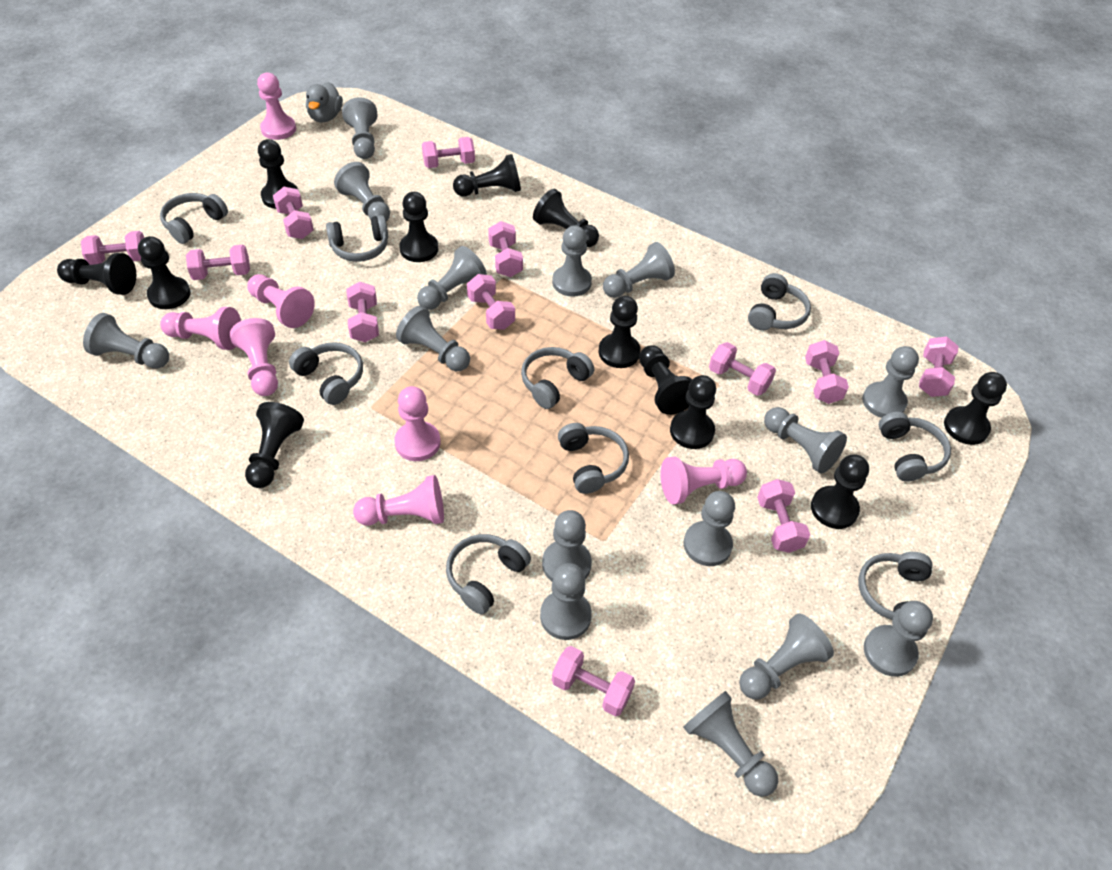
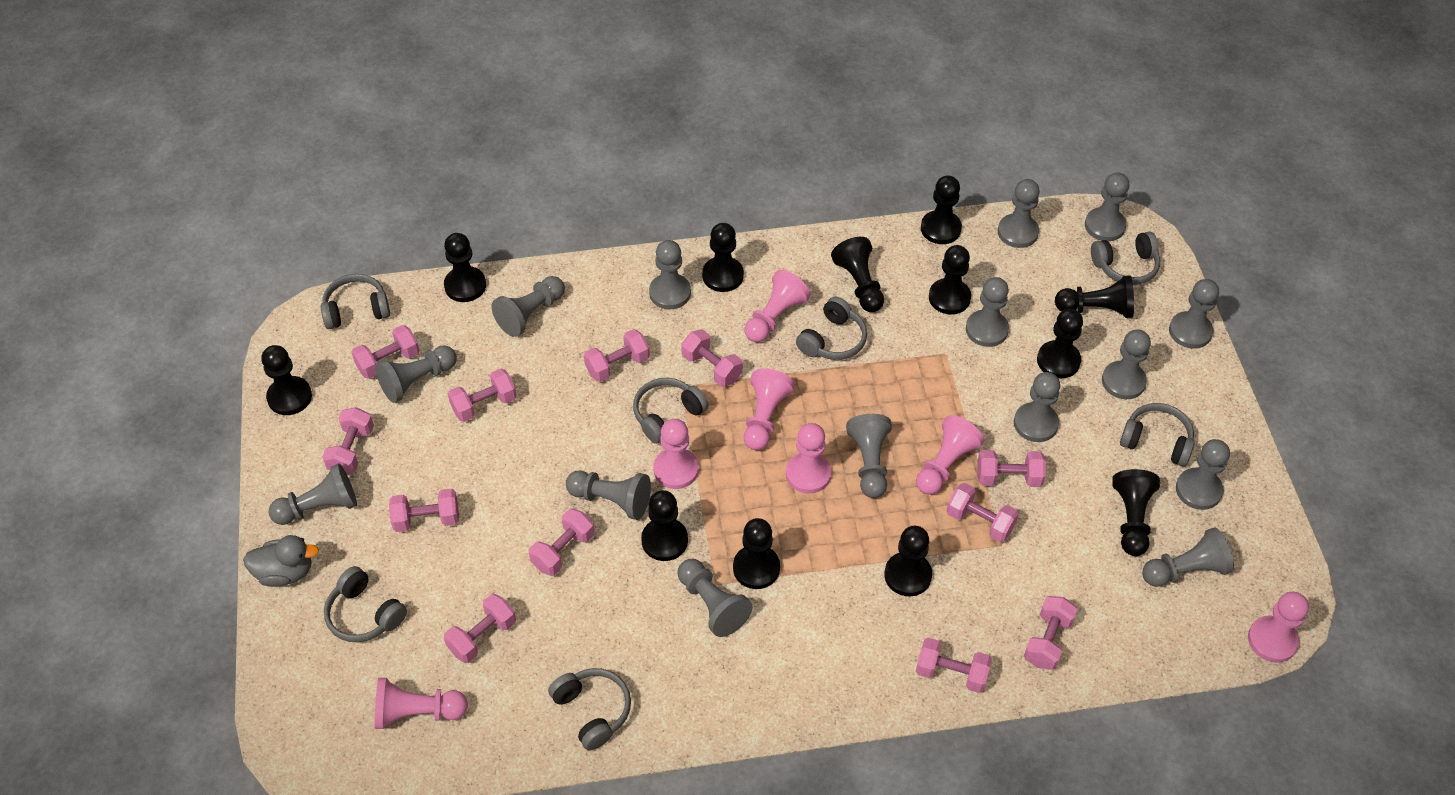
grey headphones: [160,193,228,244] [289,342,363,405] [326,215,388,262] [446,534,531,614] [521,347,594,409] [558,423,629,494] [748,273,811,330] [858,552,932,620] [879,412,951,482] = 9 -> [321,274,390,329] [324,566,407,642] [548,668,631,751] [633,378,709,444] [796,297,867,360] [1091,231,1160,285] [1120,403,1195,466] = 7

